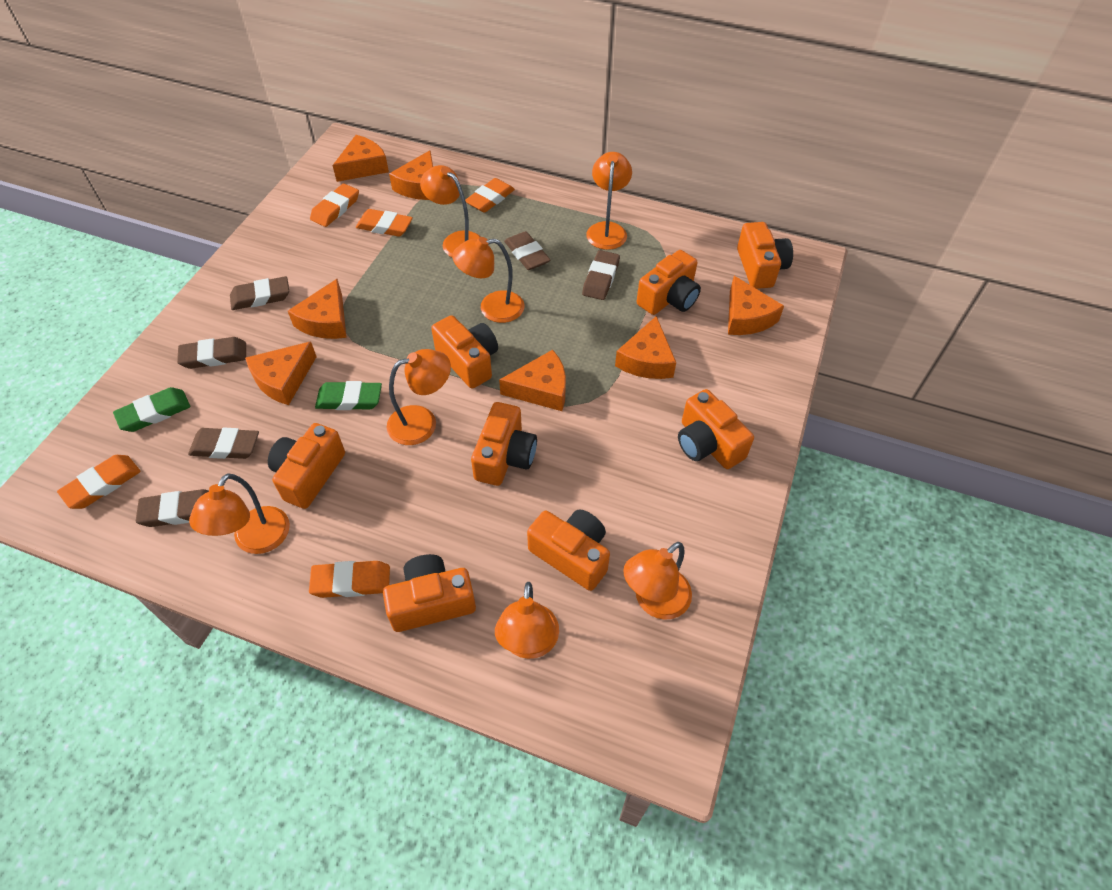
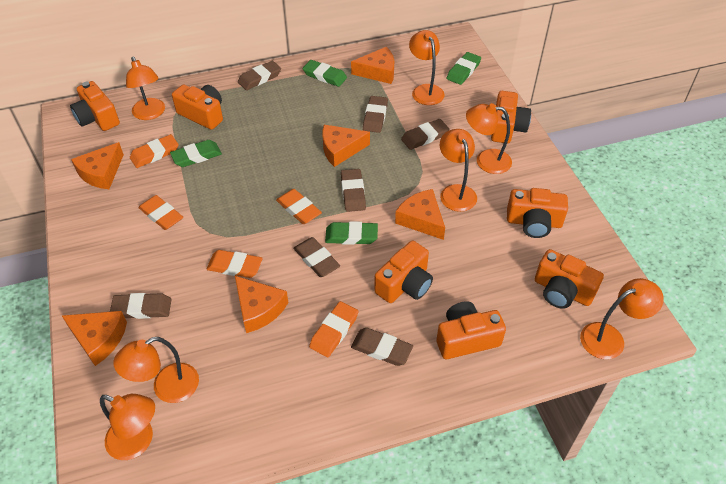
brown eraser: [136,489,209,527] [177,337,246,369] [188,427,259,459] [230,276,289,310] [504,231,550,270] [582,250,620,300] = 6 -> [110,293,171,319] [238,61,281,90] [293,237,340,277] [341,169,366,212] [351,328,413,366] [363,96,388,133] [401,119,449,150] = 7
green eraser: [113,387,190,432] [315,381,382,410] = 2 -> [170,140,222,167] [303,60,347,87] [325,221,378,245] [447,52,481,85] = 4
orange camera: [268,423,345,509] [383,554,476,632] [431,315,498,389] [471,402,537,486] [527,509,610,591] [637,250,701,315] [678,389,754,469] [737,222,793,289] = 8 -> [70,81,120,131] [172,84,223,130] [374,241,433,303] [436,301,506,359] [491,91,531,143] [507,188,568,238] [535,249,604,309] = 7
orange cheese: [245,341,317,405] [288,279,347,339] [332,135,389,182] [389,150,433,200] [499,350,566,411] [615,316,676,379] [728,276,784,335] = 7 -> [62,311,127,366] [71,142,124,189] [235,276,288,333] [322,125,370,167] [351,47,394,84] [395,189,445,240] = 6

